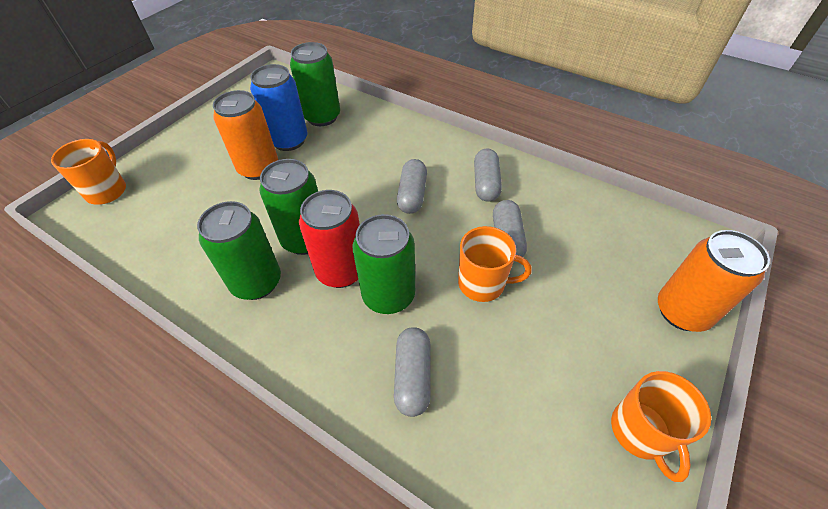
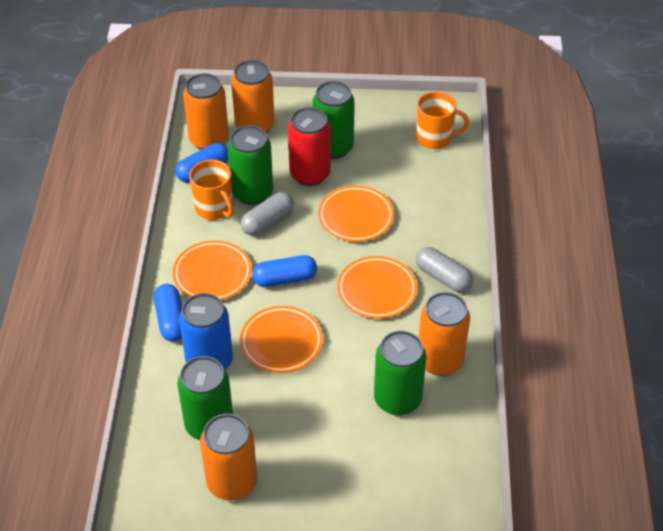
blue capsule: none = 0 -> [154,284,182,342] [175,143,228,183] [252,255,317,287] = 3
grey capsule: [394,327,431,417] [397,159,427,214] [474,148,502,202] [493,200,527,262] = 4 -> [241,192,294,236] [416,247,473,292] = 2
orange can: [213,90,278,180] [658,230,770,332] = 2 -> [183,73,229,150] [200,414,257,501] [231,60,275,133] [419,292,470,376] = 4
orange mug: [51,139,126,205] [458,226,532,302] [611,371,711,482] = 3 -> [189,160,234,220] [416,91,470,149] = 2
orange plate: none = 0 -> [172,240,252,300] [240,306,323,373] [318,185,394,242] [337,256,418,319] = 4

